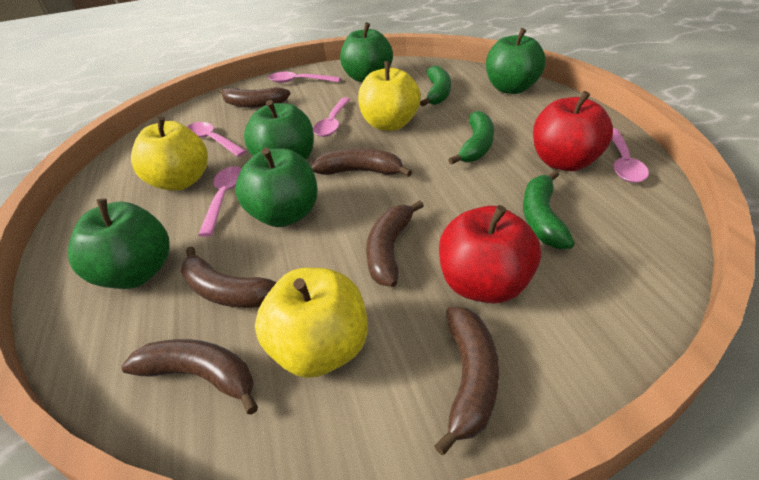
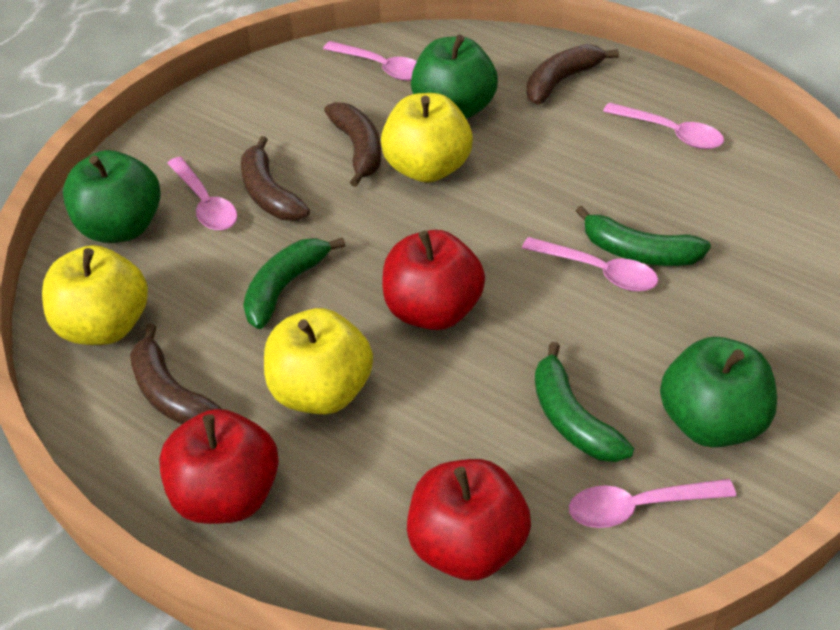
brown banana: [121,339,258,415] [181,246,277,308] [219,87,291,108] [311,148,412,177] [366,200,424,287] [434,307,499,455] = 6 -> [130,324,222,424] [241,136,310,221] [324,102,381,187] [527,44,619,105] = 4
green apple: [68,198,170,289] [235,148,317,227] [244,100,314,160] [340,23,393,82] [486,28,546,94] = 5 -> [63,150,161,243] [411,35,498,119] [660,337,777,448] = 3
red apple: [439,205,541,304] [533,91,613,171] = 2 -> [159,409,279,524] [382,230,485,330] [407,459,531,581] = 3

